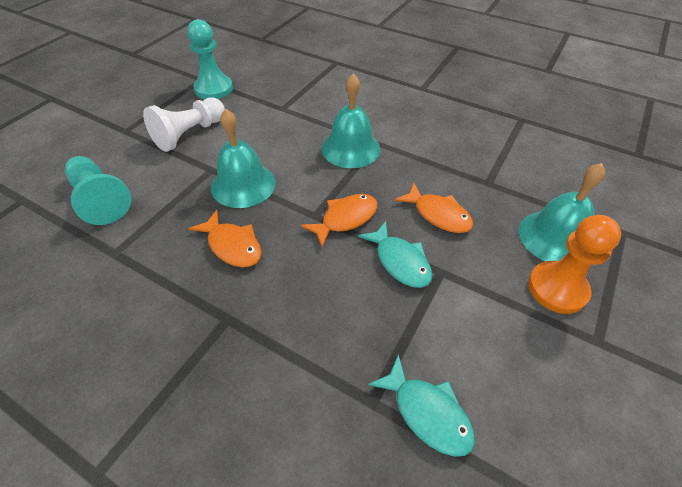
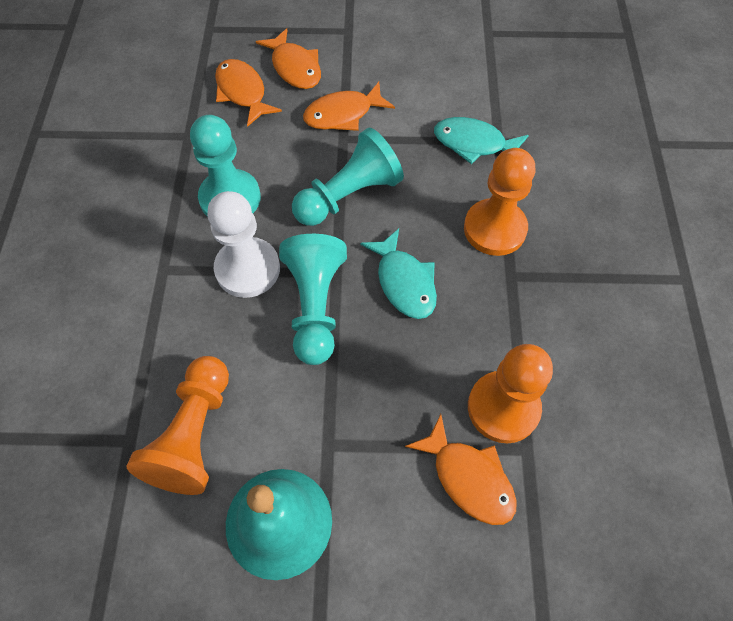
orange fish: [188,210,262,268] [301,194,378,247] [394,183,473,233] = 3 -> [215,59,282,127] [256,28,321,89] [303,82,395,131] [405,414,517,525] = 4
orange pawn: [528,215,621,314] = 1 -> [126,356,229,495] [464,148,535,256] [468,344,553,443] = 3
turquoise bell: [211,109,276,208] [321,73,380,168] [519,163,606,261] = 3 -> [226,469,332,580] = 1
turquoise pawn: [65,156,131,225] [187,19,233,99] = 2 -> [190,115,261,217] [279,234,347,365] [292,128,404,226] = 3

